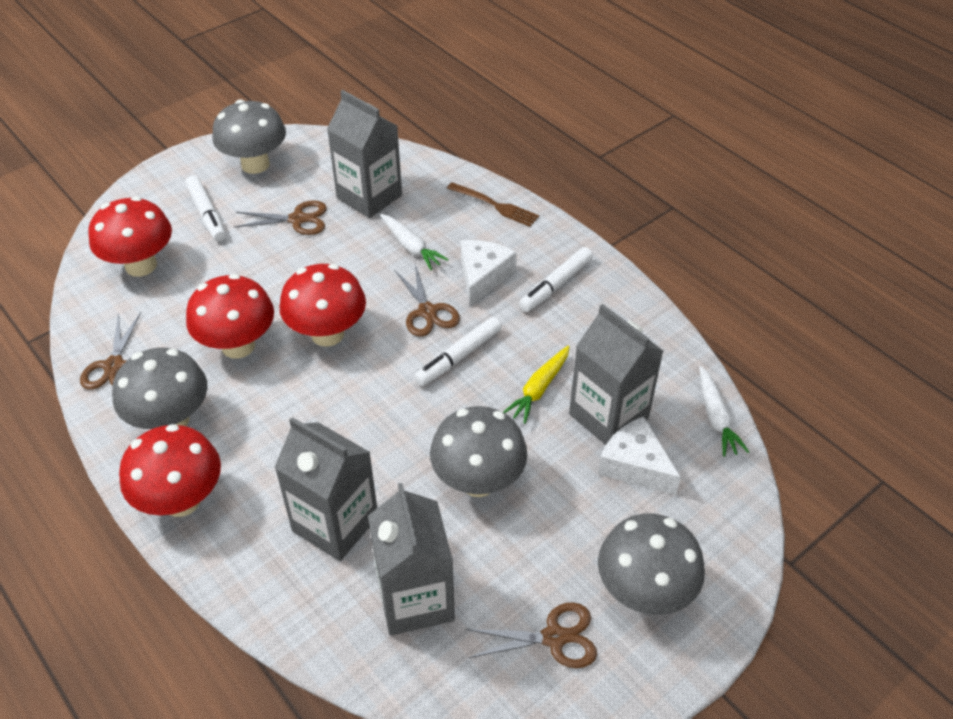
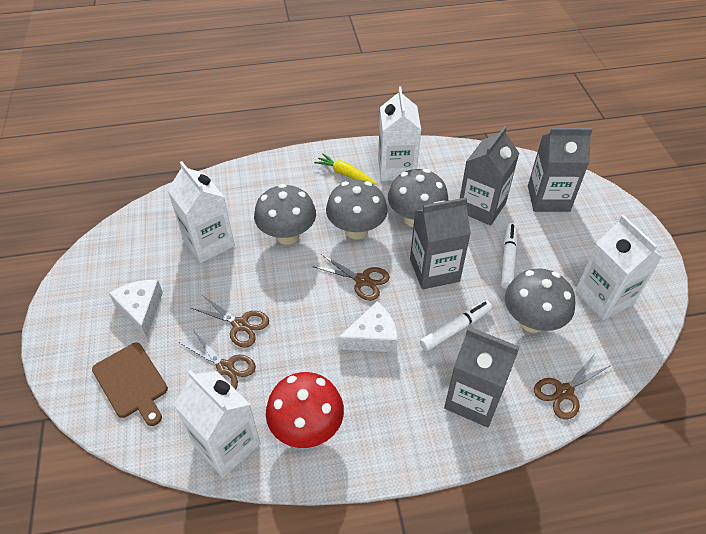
brown cutting board: none = 0 -> [92,343,168,426] = 1
brown fork: [447,182,539,227] = 1 -> none = 0
red mushroom: [88,196,172,277] [119,424,221,517] [186,274,274,359] [280,264,366,347] = 4 -> [266,372,344,448] = 1
white carrot: [380,214,449,270] [699,366,749,457] = 2 -> none = 0
white carton: none = 0 -> [168,161,235,263] [174,370,261,477] [378,87,421,181] [575,215,662,320] = 4
white marker: [185,175,226,241] [414,317,502,386] [519,247,593,312] = 3 -> [420,300,492,351] [501,223,517,289] = 2

